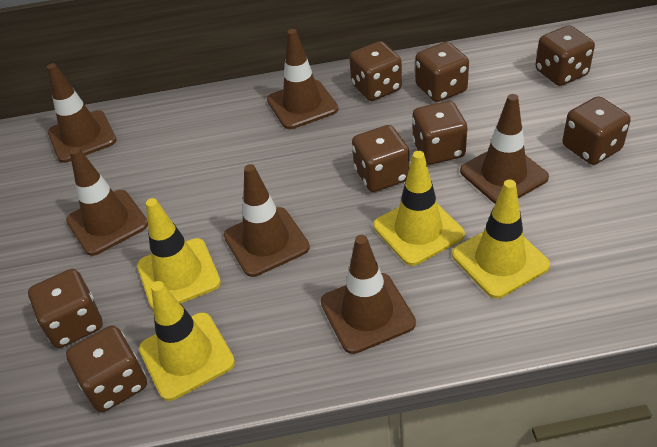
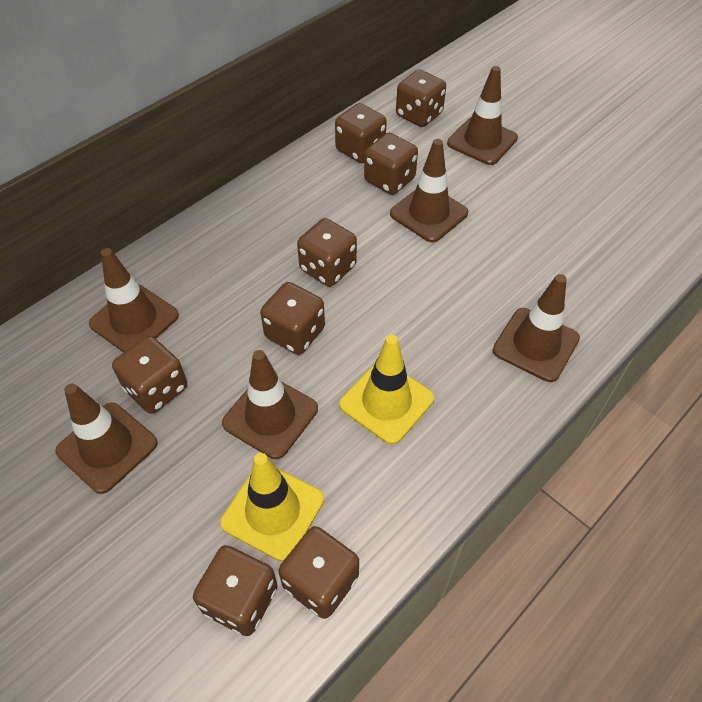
yellow traffic cone: [137,198,221,310] [139,281,235,401] [373,151,465,266] [452,180,550,299] = 4 -> [221,453,324,562] [339,335,434,445] = 2

